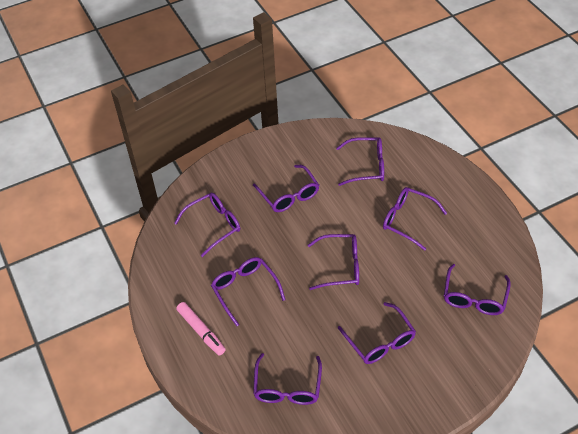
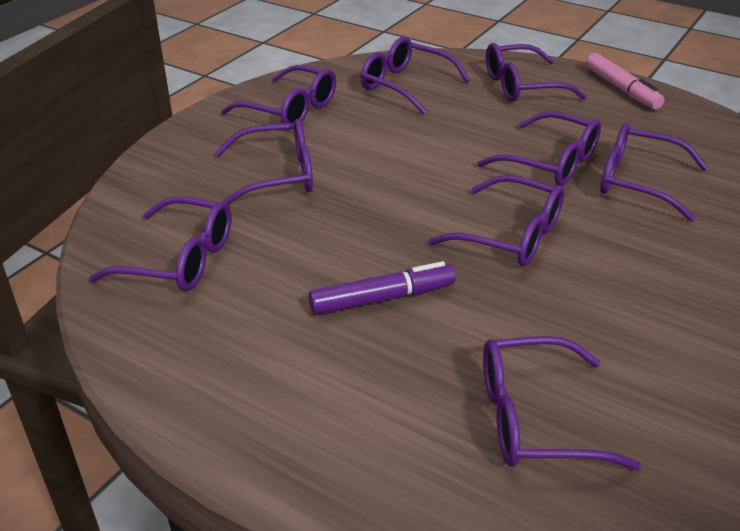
purple marker: none = 0 -> [308,261,456,315] = 1

